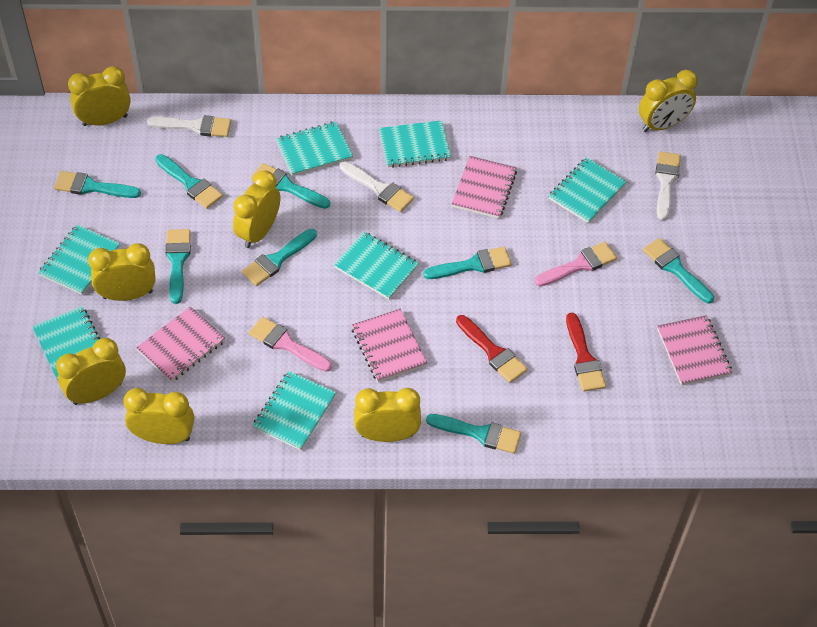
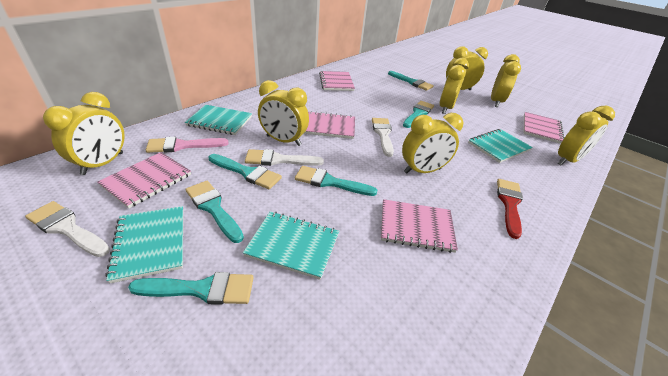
pink brush: [249,317,332,372] [534,242,617,286] = 2 -> [146,137,229,153] = 1
pink notebook: [136,307,225,382] [352,309,428,382] [452,156,517,219] [657,315,732,386] = 4 -> [97,152,191,209] [304,111,355,139] [319,71,355,91] [381,199,458,253] [524,112,564,144] = 5
red brush: [456,315,528,383] [566,313,606,392] = 2 -> [497,179,523,239] = 1
turquoise brush: [54,171,141,198] [155,154,223,209] [165,229,191,304] [242,229,317,286] [251,163,330,209] [423,246,512,279] [426,414,521,454] [643,238,714,303] = 8 -> [128,272,254,305] [185,181,244,243] [209,154,282,190] [295,166,377,196] [388,71,434,91] [403,101,434,128] = 6
turquoise notebook: [32,306,100,381] [38,225,120,295] [253,371,336,450] [276,121,353,176] [334,232,419,299] [379,120,451,168] [549,157,627,223] = 7 -> [105,206,183,283] [185,105,252,135] [243,212,339,280] [468,129,533,163] = 4

